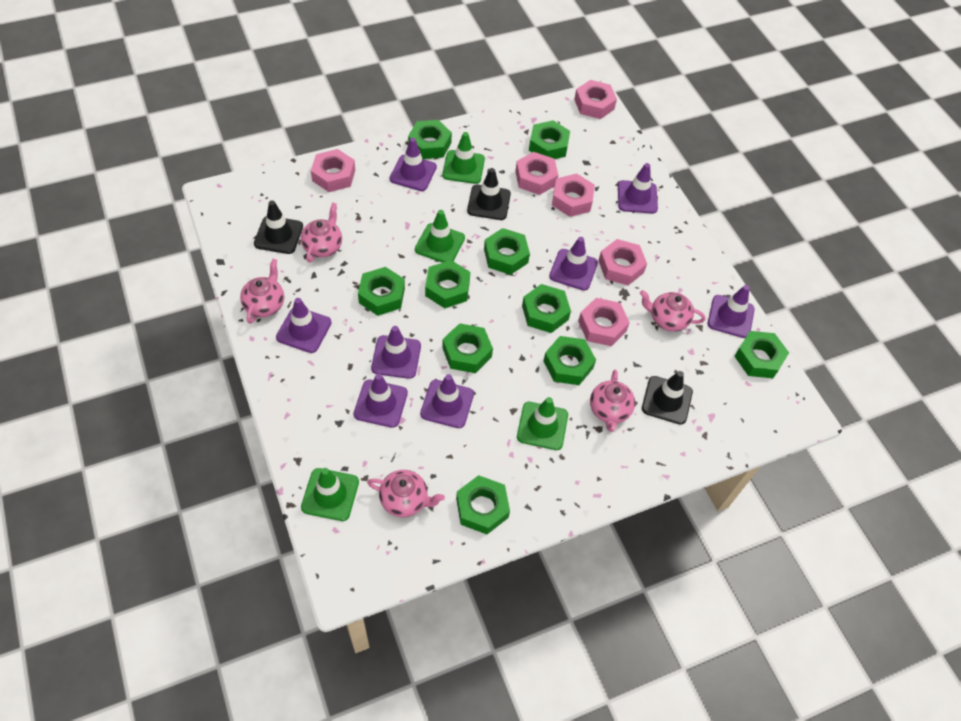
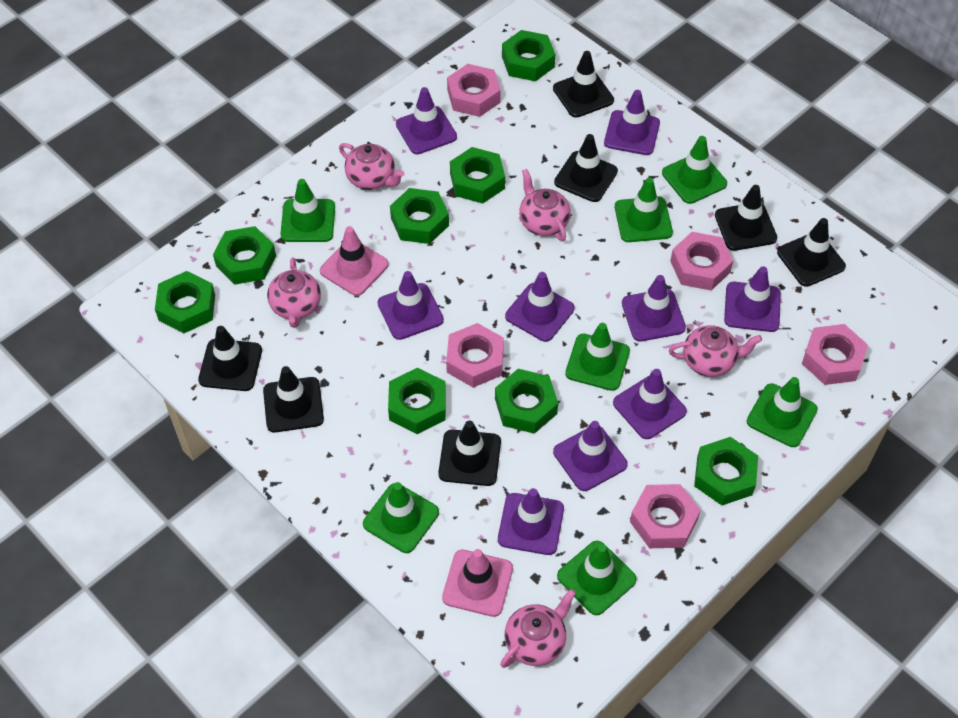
black traffic cone: [254,201,303,254] [467,168,511,220] [642,371,693,425] = 3 -> [198,326,262,391] [263,366,324,433] [438,420,501,486] [553,51,614,118] [554,134,618,202] [715,185,777,251] [777,218,846,287] = 7
green nut: [358,267,405,316] [408,120,452,159] [425,260,470,308] [442,323,493,373] [456,475,510,534] [484,228,530,275] [522,284,571,333] [529,120,570,159] [543,336,596,385] [734,331,789,378] = 10 -> [155,271,215,333] [213,226,276,285] [388,368,446,434] [390,188,449,244] [450,147,505,204] [495,369,558,434] [502,30,555,81] [694,437,758,505] = 8
green traffic cone: [301,468,359,521] [415,210,465,263] [442,132,485,184] [517,397,568,450] = 4 -> [280,179,335,242] [363,482,439,553] [557,541,637,615] [565,323,630,391] [615,178,673,242] [662,136,727,204] [747,377,818,447] = 7
pink nut: [311,149,355,192] [515,152,558,195] [552,173,595,217] [574,80,617,119] [578,298,630,346] [598,239,647,285] = 6 -> [446,323,504,388] [447,64,501,117] [630,484,701,548] [670,232,733,291] [802,324,868,385] = 5
pink traffic cone: none = 0 -> [320,226,389,296] [442,549,513,617] = 2
purple traffic cone: [276,298,332,353] [354,374,408,428] [371,326,421,379] [389,138,437,191] [420,374,474,428] [549,237,598,291] [618,163,658,214] [708,285,755,338] = 8 -> [377,271,444,340] [396,87,457,154] [498,488,564,555] [505,272,574,342] [553,421,627,491] [604,90,660,155] [613,369,687,439] [622,275,686,341] [724,266,781,332] = 9

